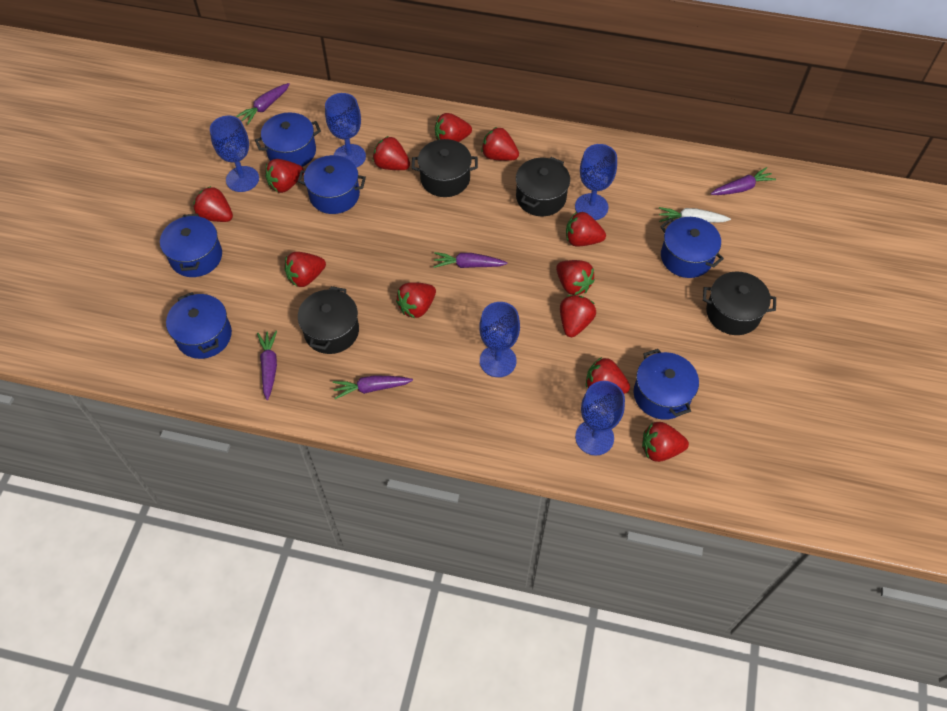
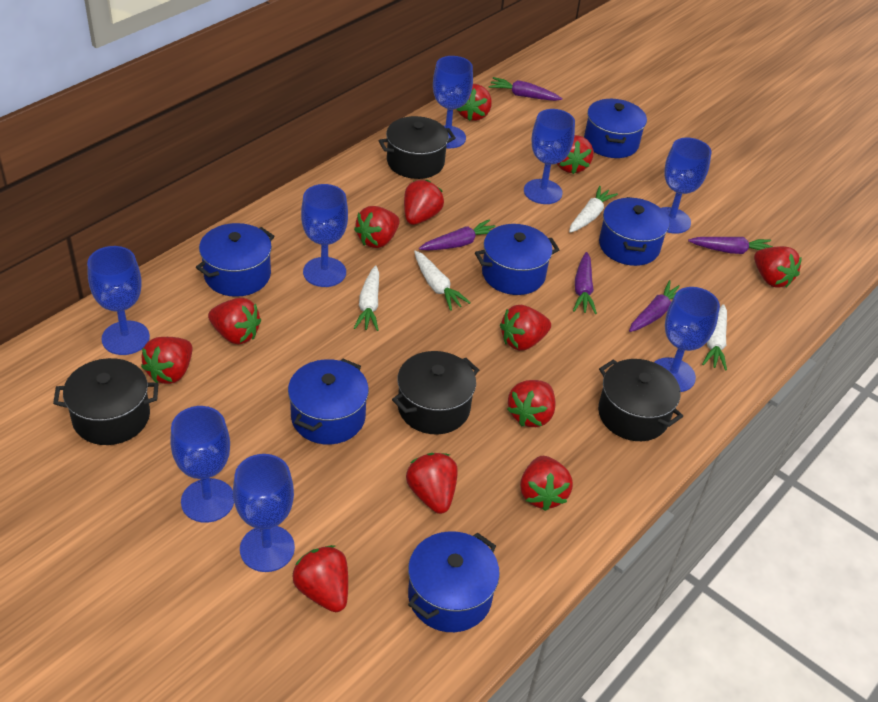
blue goblet: [210,116,259,192] [325,93,366,168] [479,302,520,377] [575,144,617,220] [575,381,625,455] = 5 -> [87,246,150,355] [170,406,234,523] [233,454,295,572] [301,184,348,287] [433,56,473,149] [524,109,575,204] [654,287,720,392] [661,138,711,234] = 8
white carrot: [659,207,731,223] = 1 -> [354,265,379,331] [414,250,471,311] [569,186,618,233] [702,304,727,371] = 4

